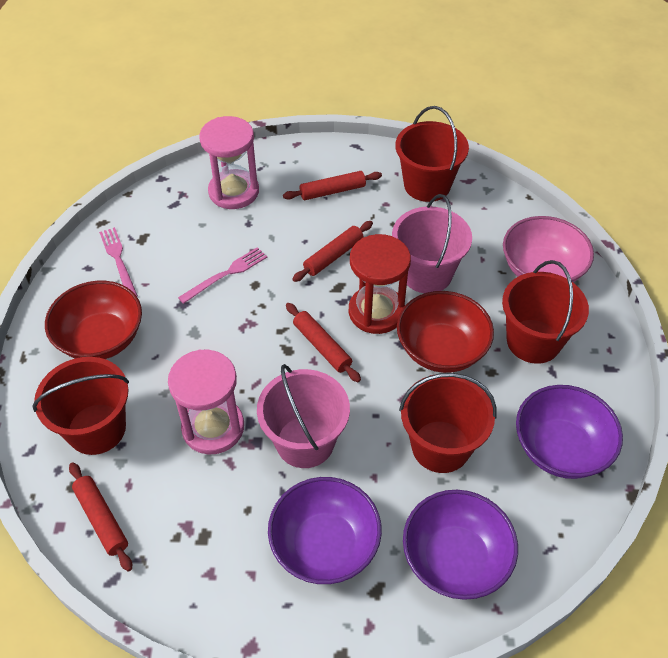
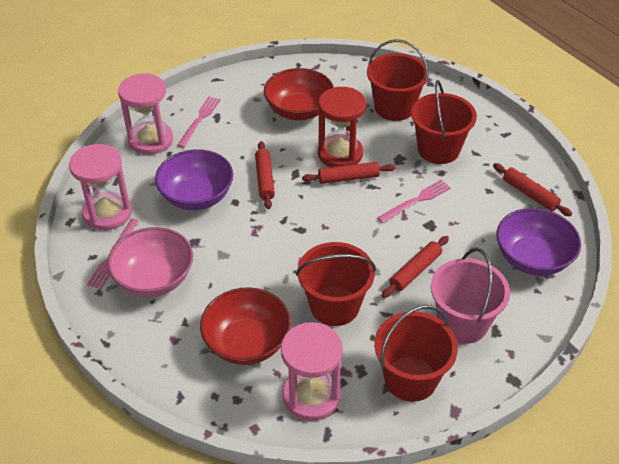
pink bucket: [257,364,350,468] [392,194,472,293] = 2 -> [431,248,510,344] = 1
pink fork: [99,227,138,297] [178,247,267,304] = 2 -> [87,219,139,289] [177,96,220,148] [377,180,451,223] = 3
pink hourglass: [168,350,244,454] [199,116,259,209] = 2 -> [69,144,132,230] [118,73,173,155] [281,322,343,421] = 3
purple bowl: [268,477,382,584] [403,490,518,600] [516,385,623,479] = 3 -> [155,149,233,210] [496,208,581,276] = 2

